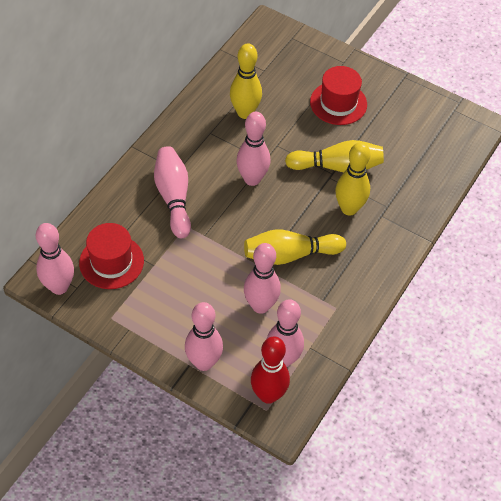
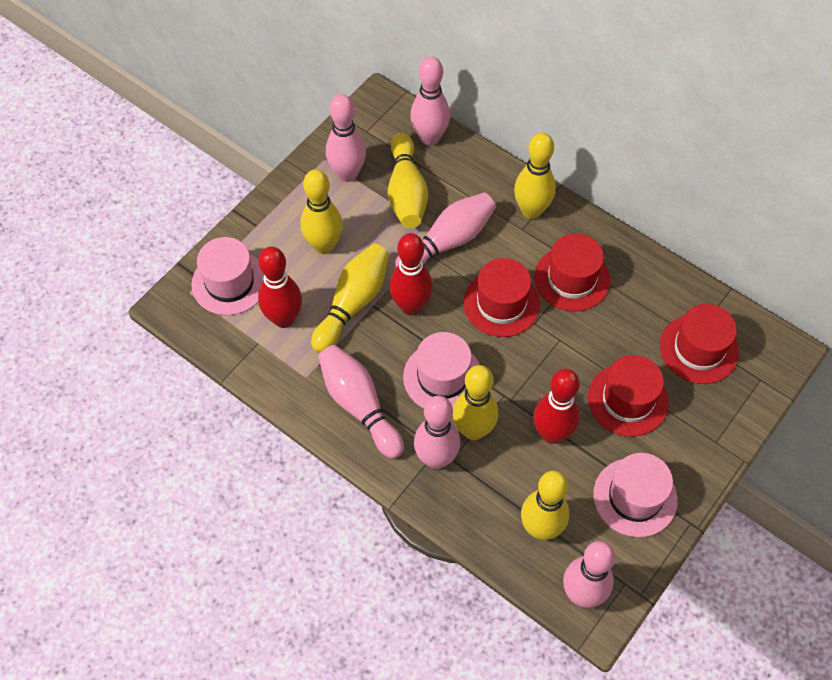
pink hat: none = 0 -> [192,237,264,315] [403,332,480,408] [593,453,678,537] = 3
red bowling pin: [251,336,290,404] = 1 -> [258,247,302,328] [389,233,433,315] [533,369,580,444] = 3
red hat: [79,223,144,289] [310,66,367,125] = 2 -> [463,258,540,337] [534,233,610,312] [588,355,669,437] [660,304,739,384] = 4
yellow bowling pin: [230,44,262,119] [244,229,346,265] [285,140,384,172] [335,142,370,215] = 4 -> [301,169,343,254] [311,244,389,353] [388,133,428,228] [453,365,498,440] [514,133,556,219] [521,471,569,540] = 6

